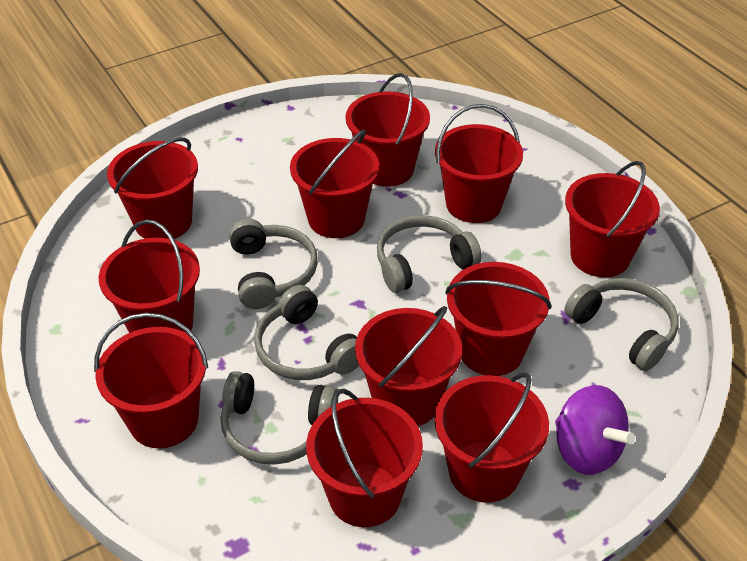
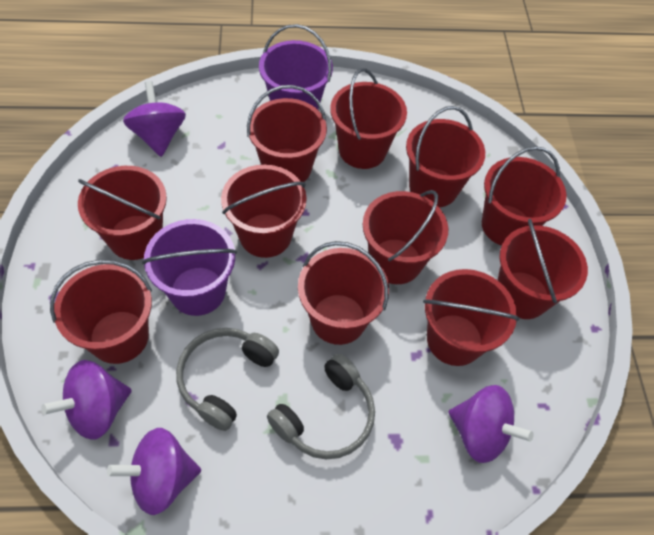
grey headphones: [221,371,338,465] [229,219,318,309] [254,285,359,380] [377,215,482,293] [564,278,679,371] = 5 -> [176,328,279,431] [267,354,375,459] = 2
purple bucket: none = 0 -> [142,219,237,316] [259,24,333,109] = 2
purple spinning top: [555,385,635,475] = 1 -> [41,360,132,439] [107,428,201,515] [123,81,186,157] [449,385,534,463] = 4

